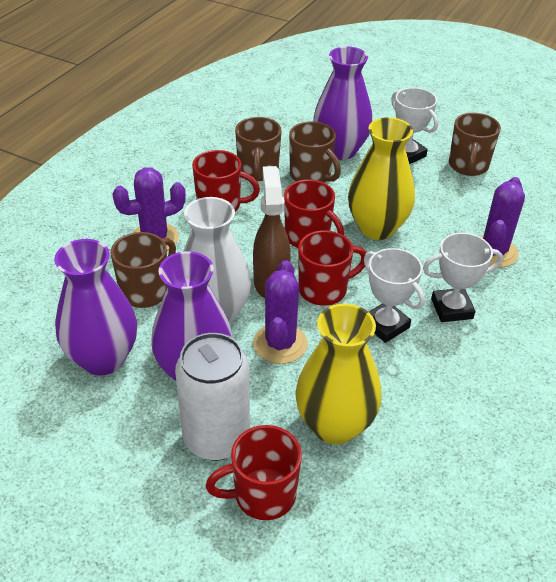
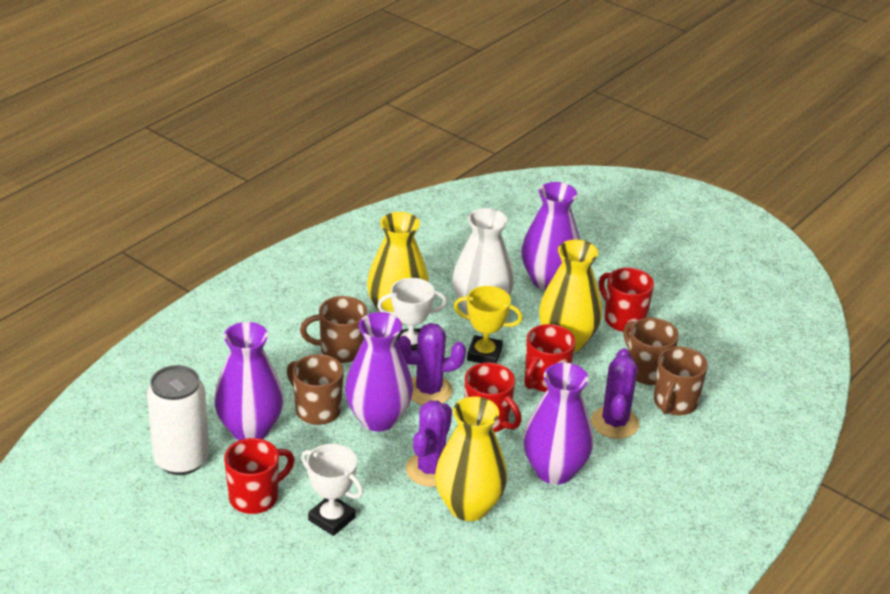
brown spray bottle: [253,166,291,298] = 1 -> none = 0
purple vase: [54,239,137,375] [151,251,233,381] [313,46,372,160] = 3 -> [214,322,284,440] [345,312,413,432] [521,182,580,290] [523,363,593,484] = 4
white trophy: [364,248,425,343] [391,88,438,164] [423,233,503,322] = 3 -> [301,444,363,536] [377,278,447,350] = 2
yellow trophy: none = 0 -> [454,286,523,363] = 1
yellow vase: [295,304,382,444] [348,117,415,240] = 2 -> [367,212,429,316] [435,396,507,521] [539,240,602,352] = 3

